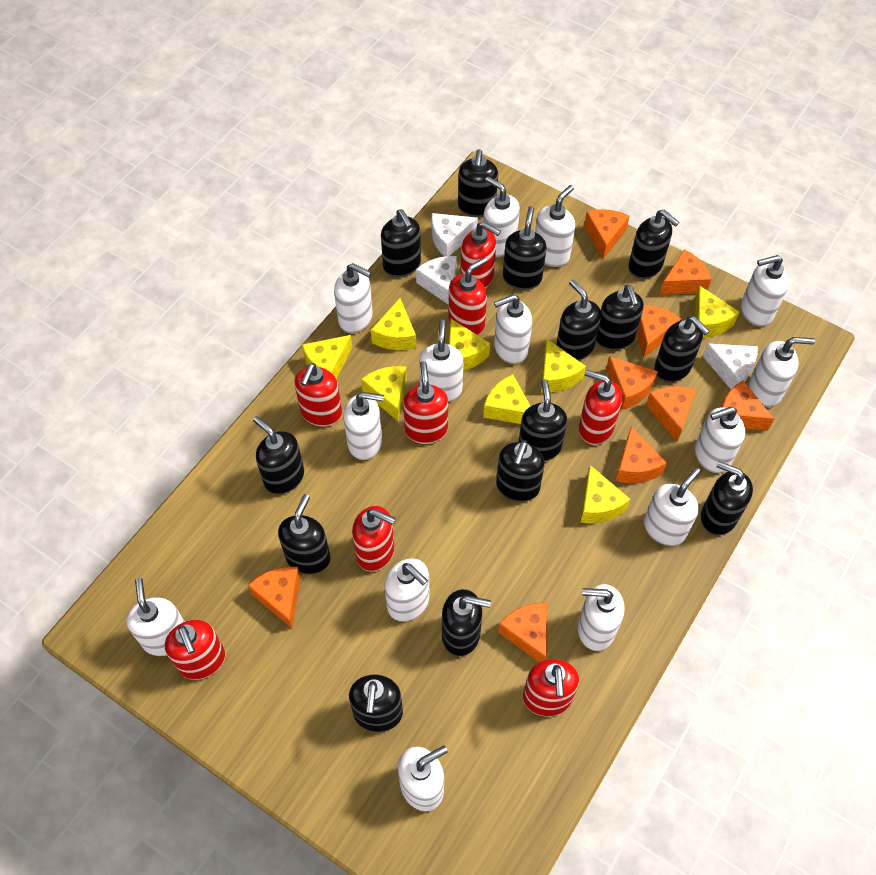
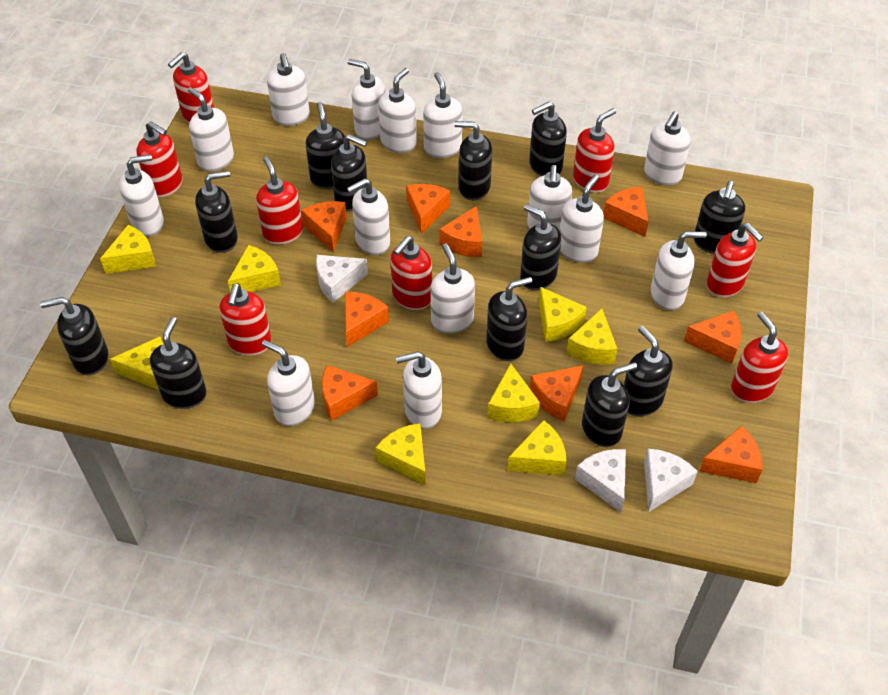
black soap dispenser: [253,416,304,495] [278,494,331,574] [349,675,403,732] [381,209,421,277] [442,589,491,656] [458,149,498,217] [496,441,545,502] [503,206,546,290] [519,379,567,461] [556,280,601,361] [596,285,644,350] [628,210,679,279] [654,316,710,382] [701,461,753,535] = 14 -> [40,297,109,375] [150,317,207,409] [195,170,238,253] [306,102,345,189] [331,134,367,211] [454,121,492,201] [486,277,532,361] [520,204,561,290] [529,102,567,176] [582,362,637,447] [624,326,673,416] [694,181,745,254] = 12

